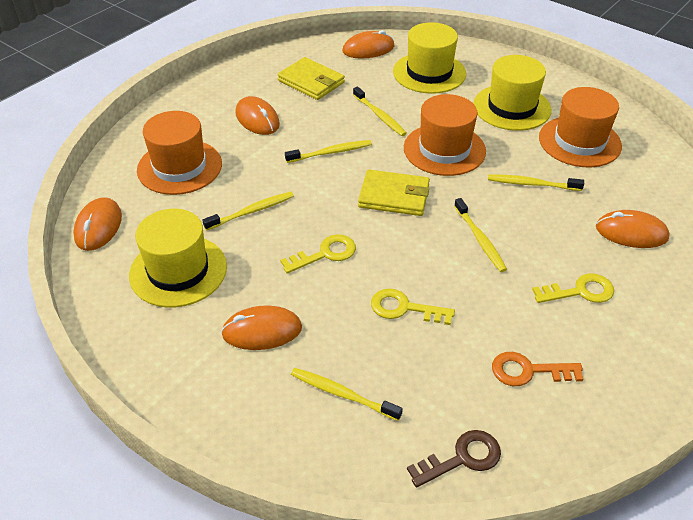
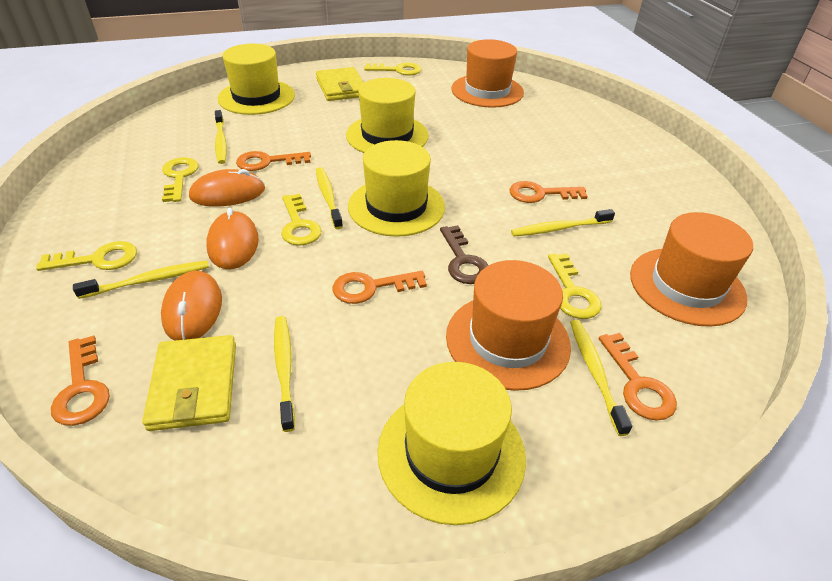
orange key: [492,352,583,386] = 1 -> [51,336,110,426] [236,151,311,171] [332,271,427,304] [509,181,588,203] [599,333,677,421] = 5
orange mouse: [73,197,122,251] [221,306,302,350] [236,96,280,135] [342,30,394,58] [596,210,670,248] = 5 -> [161,271,222,341] [189,169,265,207] [206,208,259,269] = 3
yellow hat: [129,209,227,307] [393,22,466,94] [473,55,551,131] = 3 -> [217,44,295,115] [346,78,429,153] [348,140,445,237] [377,362,526,525] = 4
yellow key: [280,234,356,274] [371,288,455,325] [532,273,614,303] = 3 -> [36,241,137,271] [162,157,199,202] [281,194,322,246] [364,63,422,76] [548,254,602,319] = 5

